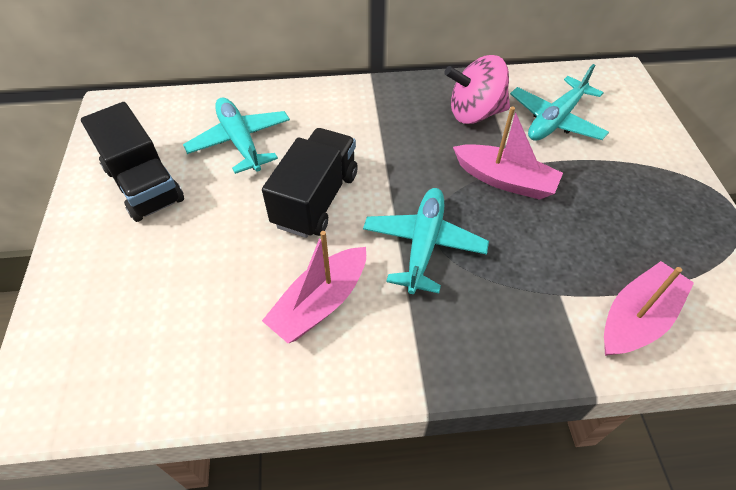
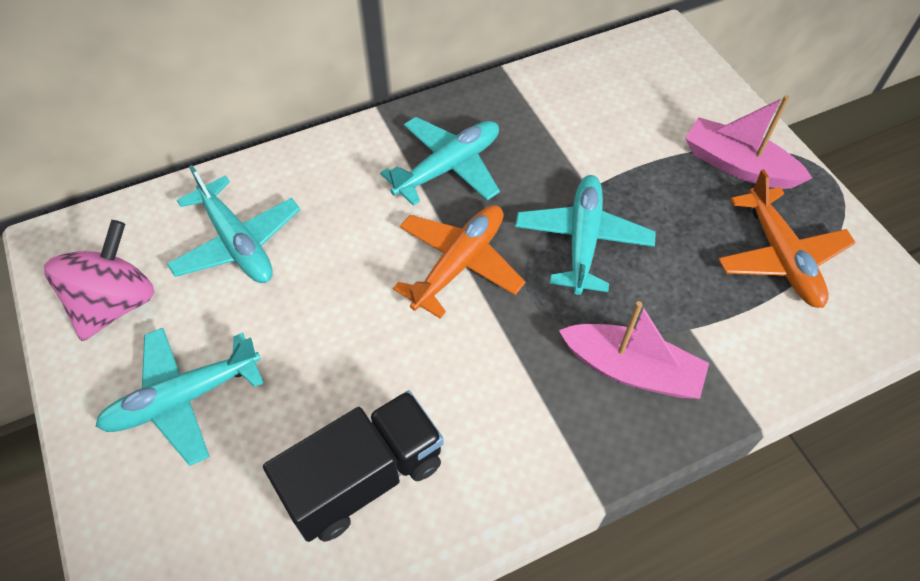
black truck: [81,102,184,222] [262,128,358,238] = 2 -> [263,391,444,542] = 1
orange plane: none = 0 -> [393,205,525,319] [718,169,856,308] = 2
pink boat: [262,231,366,343] [453,106,563,200] [604,261,694,356] = 3 -> [559,301,709,399] [685,95,812,189] = 2
turquoise plane: [183,97,290,174] [363,188,489,294] [510,64,609,141] = 3 -> [95,328,264,466] [167,165,300,283] [380,117,500,206] [515,175,656,295] = 4

